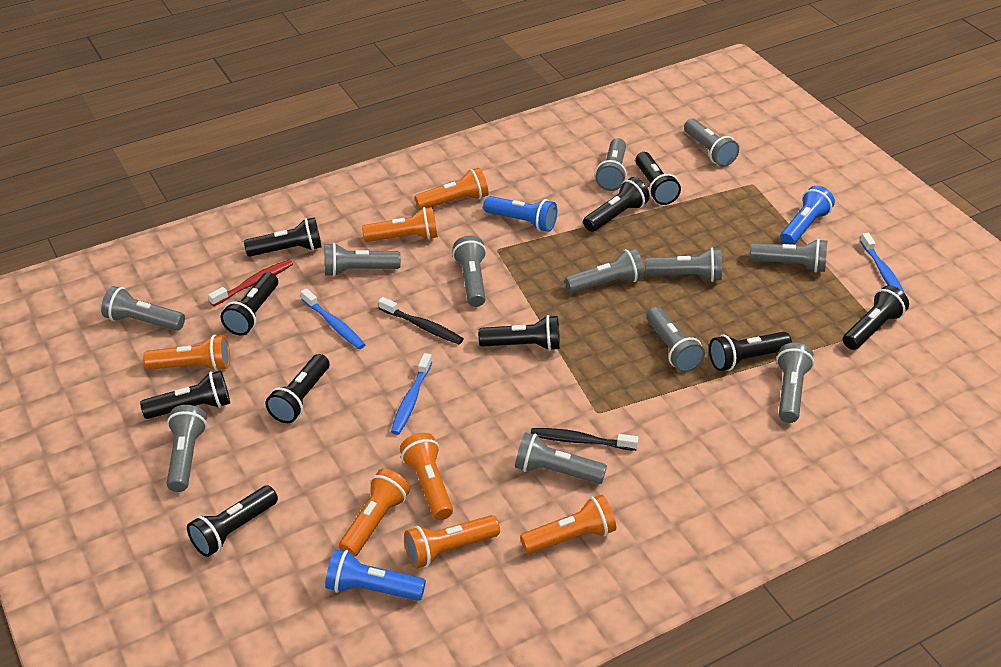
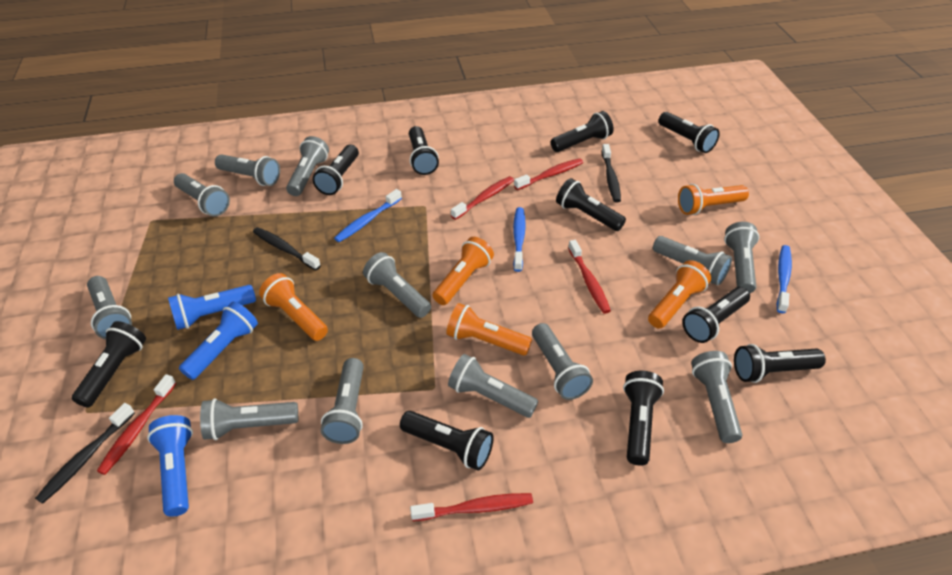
black toothbrush: [378,297,464,344] [531,428,638,451] = 2 -> [35,403,135,504] [253,227,321,270] [601,144,621,202] = 3
orange flashlight: [143,335,230,371] [339,469,410,557] [362,207,438,242] [400,433,453,520] [404,515,500,569] [415,168,488,210] [520,495,616,554] = 7 -> [259,273,328,341] [433,237,494,305] [446,303,532,356] [648,260,711,329] [678,184,749,215] = 5
red toothbrush: [208,259,293,306] = 1 -> [97,374,176,475] [410,493,533,521] [451,176,514,220] [514,158,583,190] [568,240,611,314] = 5

